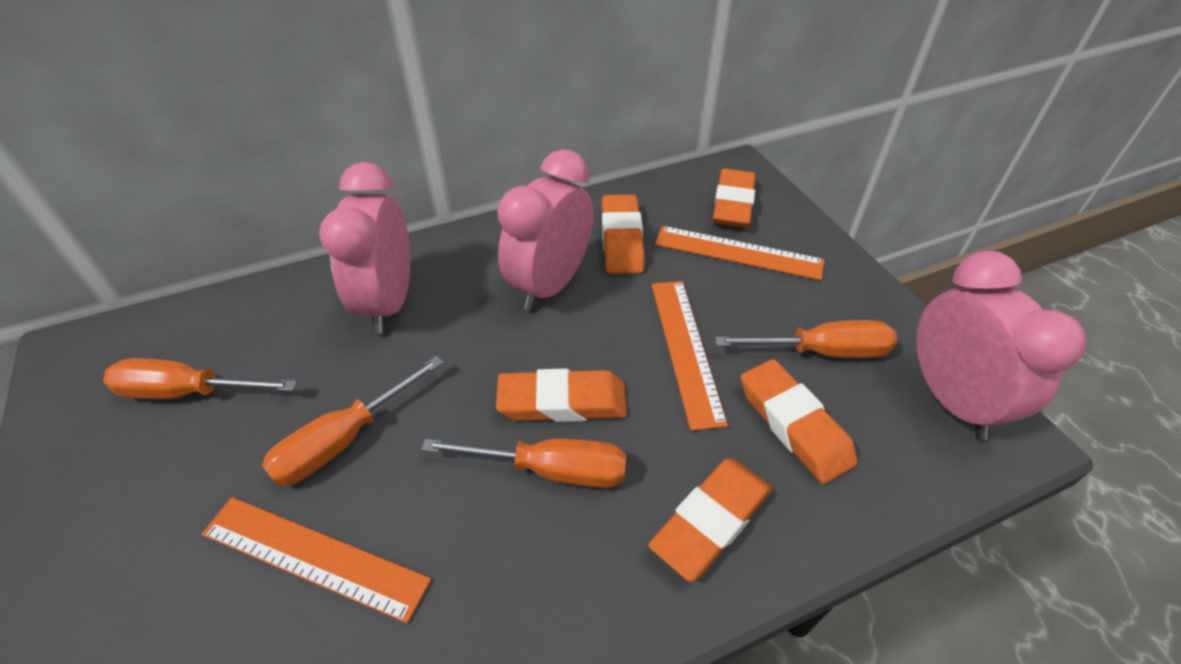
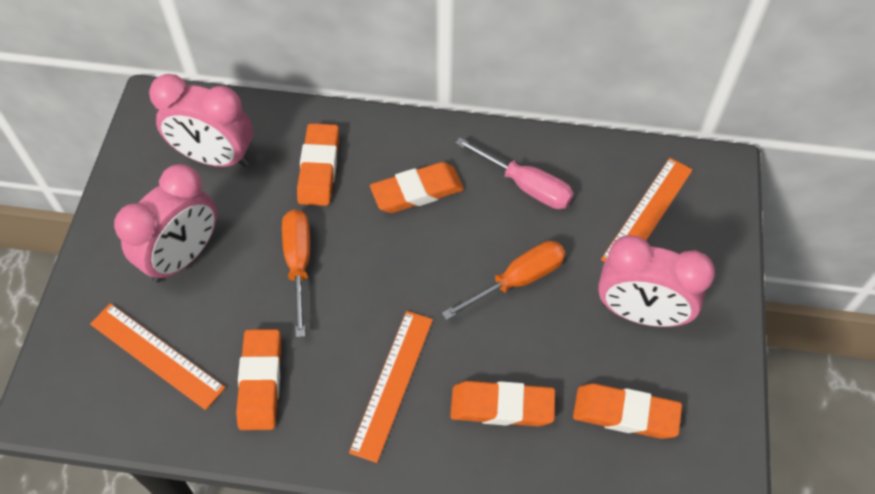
orange screwdriver: [103,358,297,399] [262,356,444,486] [421,439,627,488] [715,320,897,358] = 4 -> [282,210,310,337] [442,241,566,320] = 2
pink screwdriver: none = 0 -> [455,138,574,209] = 1

